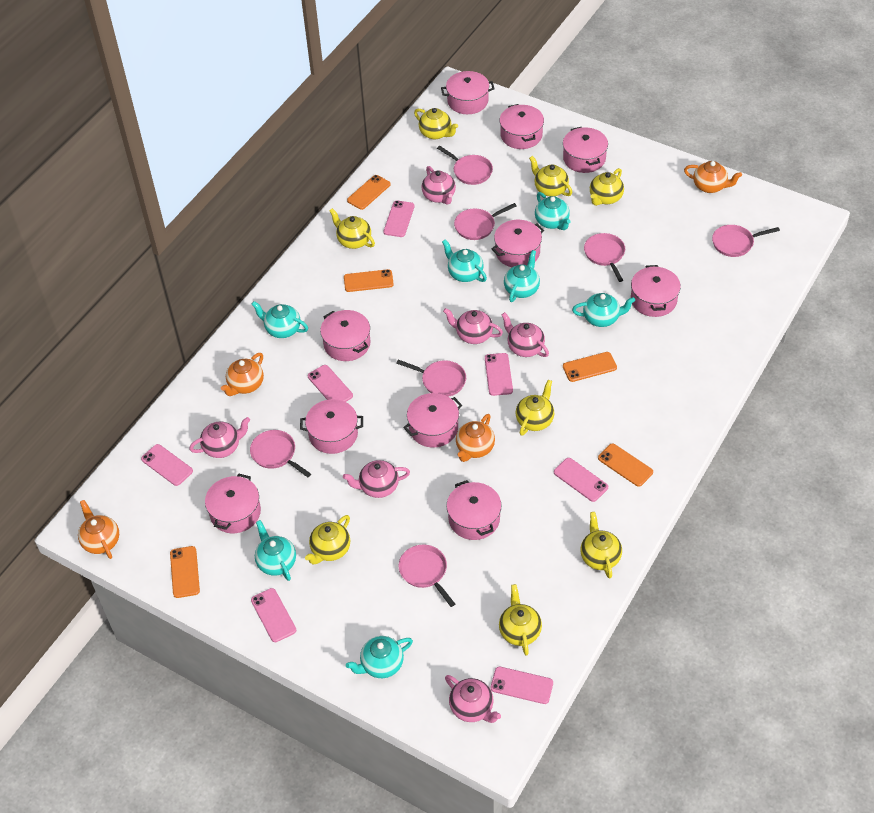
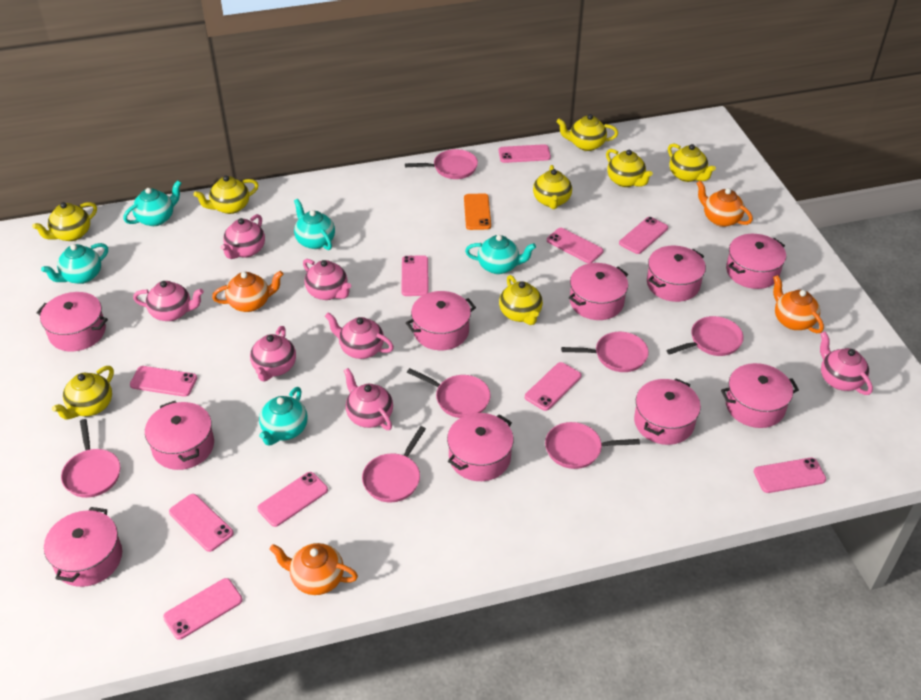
orange phone: [170,546,200,598] [344,269,394,292] [347,175,391,210] [563,352,617,382] [598,444,653,487] = 5 -> [464,193,491,230] = 1
pink phone: [141,444,193,486] [251,588,296,642] [308,365,353,402] [383,200,415,237] [485,353,513,396] [491,667,553,704] [554,458,608,502] = 7 -> [130,366,197,397] [163,578,243,640] [169,494,234,552] [257,472,328,527] [401,255,429,296] [499,144,551,163] [525,362,582,411] [547,228,603,263] [619,217,668,254] [754,458,826,493] = 10
pink teapot: [189,417,250,458] [343,460,410,498] [422,166,456,205] [443,308,503,344] [445,675,501,723] [502,312,549,357] = 6 -> [133,281,204,321] [221,214,265,259] [250,326,296,382] [303,259,351,300] [325,312,394,359] [343,368,393,430] [820,331,873,395] = 7
turquoise teapot: [251,301,308,338] [255,520,296,581] [346,636,413,678] [442,239,487,282] [504,250,540,302] [535,192,571,230] [572,293,635,327] = 7 -> [41,243,108,284] [123,181,181,226] [259,387,308,446] [294,199,335,250] [465,235,536,274] = 5

